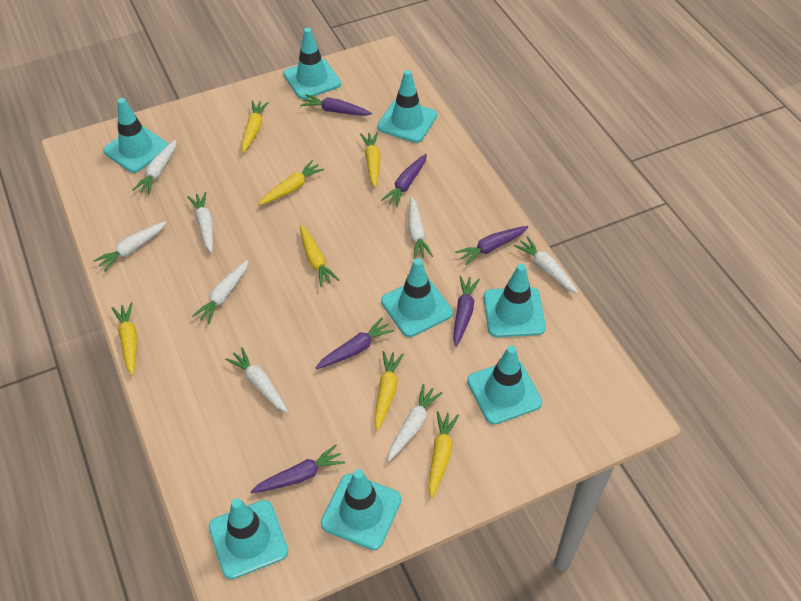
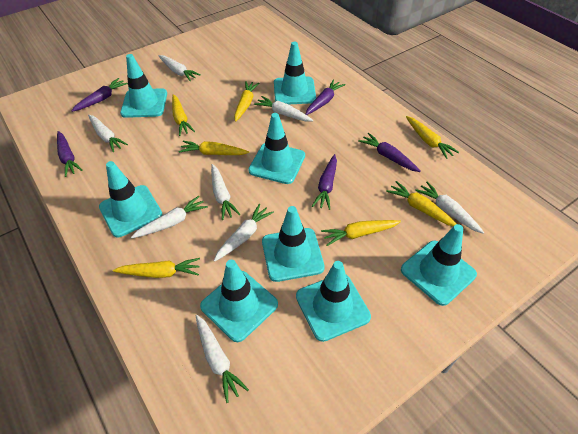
purple carrot: [251,445,345,493] [300,94,372,116] [316,318,394,369] [381,154,427,207] [453,276,480,347] [455,226,528,265] = 6 -> [57,131,83,177] [71,78,128,112] [306,80,346,115] [312,154,337,210] [358,133,421,172] = 5

